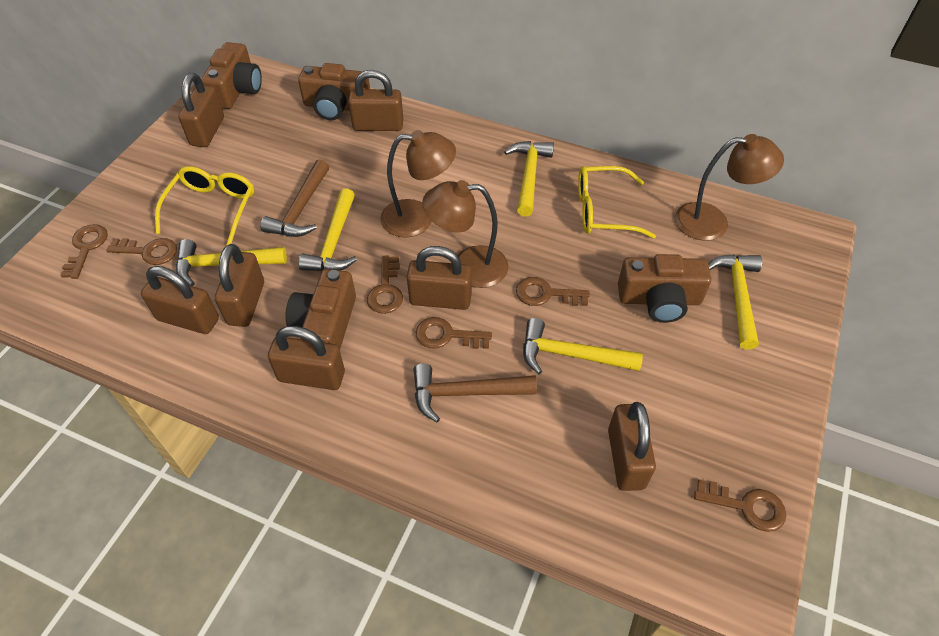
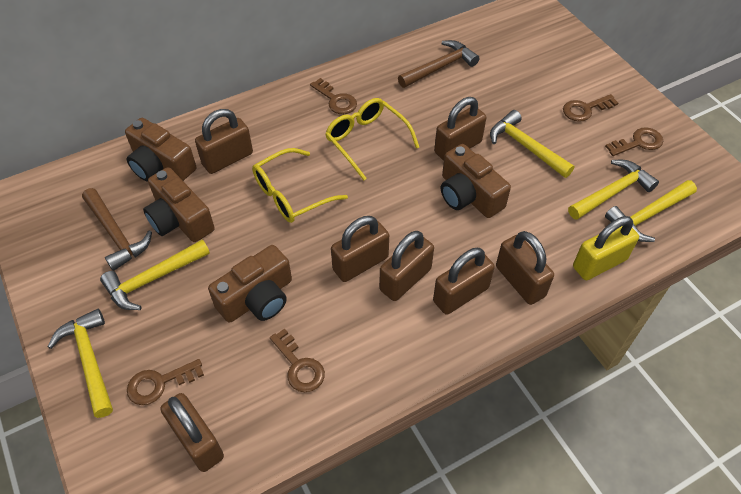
brown key: [60,224,108,279] [106,238,177,265] [367,255,403,314] [416,317,492,349] [516,277,590,306] [694,480,786,532] = 6 -> [127,359,204,405] [270,328,325,392] [310,78,357,114] [563,94,618,122] [605,127,663,156] = 5
brown lamp: [380,130,456,238] [422,180,508,288] [675,134,784,241] = 3 -> none = 0
yellow padlock: none = 0 -> [573,216,639,280] = 1

